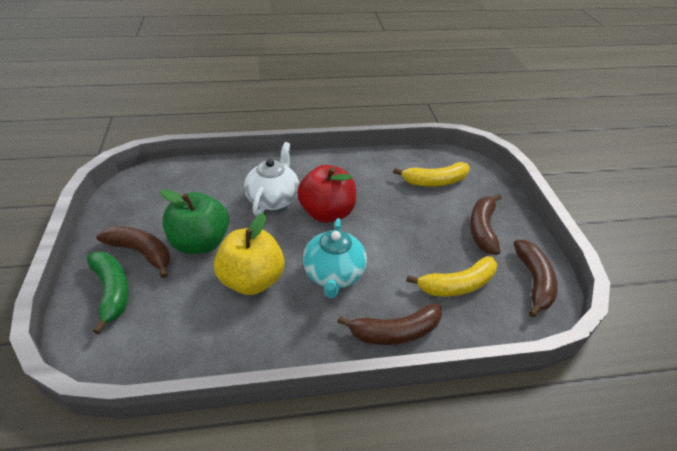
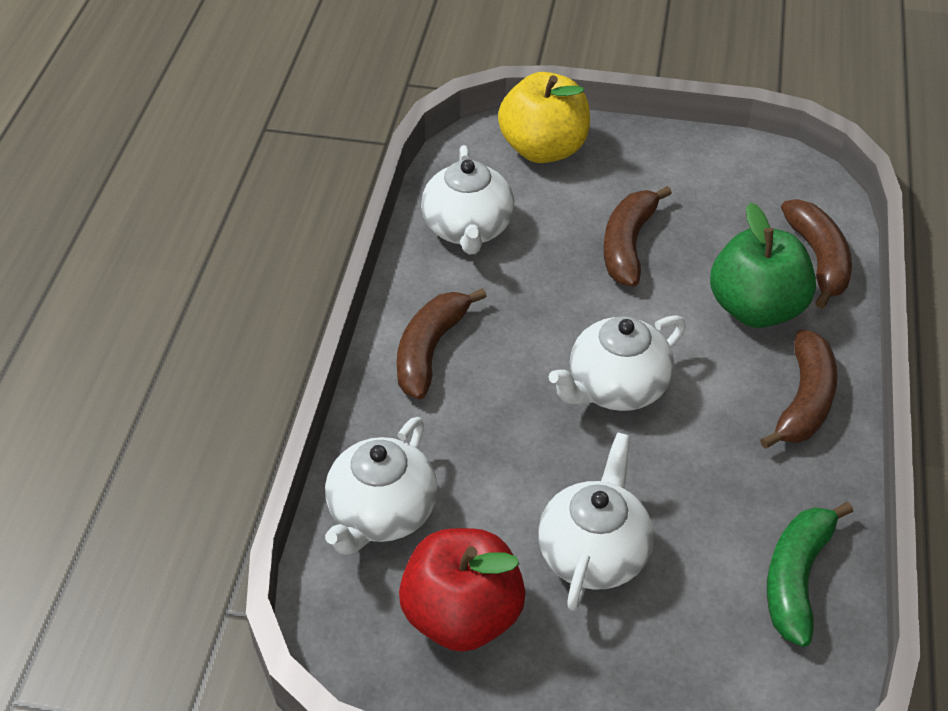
turquoise teapot: [303,218,367,298] = 1 -> none = 0
white teapot: [244,142,299,216] = 1 -> [325,417,438,555] [421,145,515,254] [538,432,654,611] [549,315,686,411] = 4
yellow banana: [393,162,470,186] [406,256,497,297] = 2 -> none = 0

